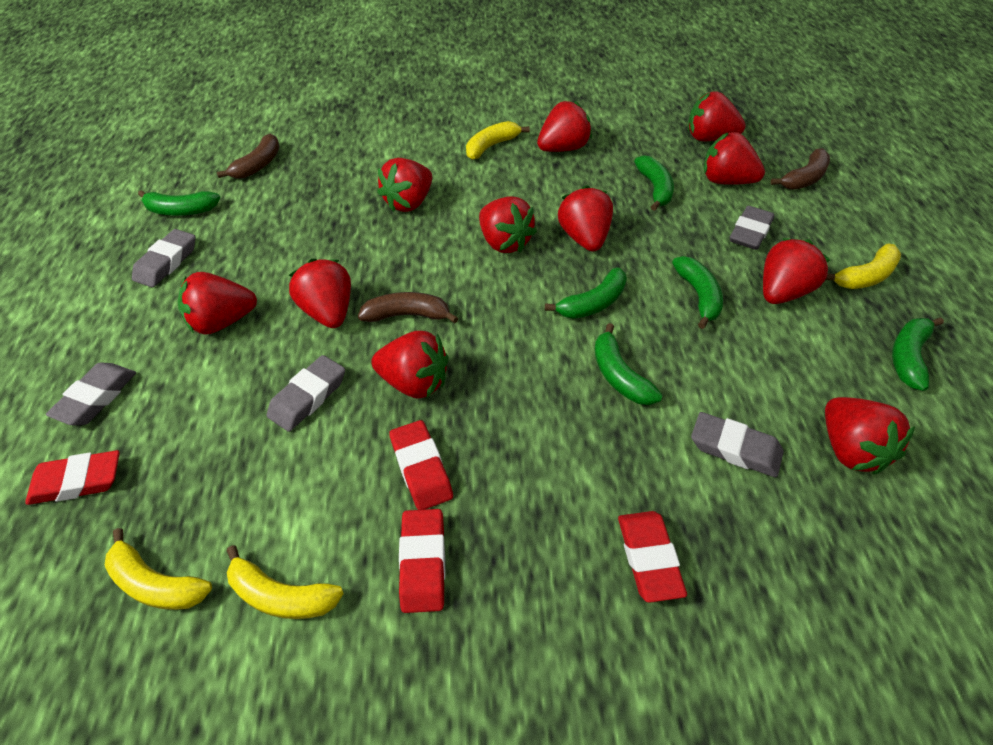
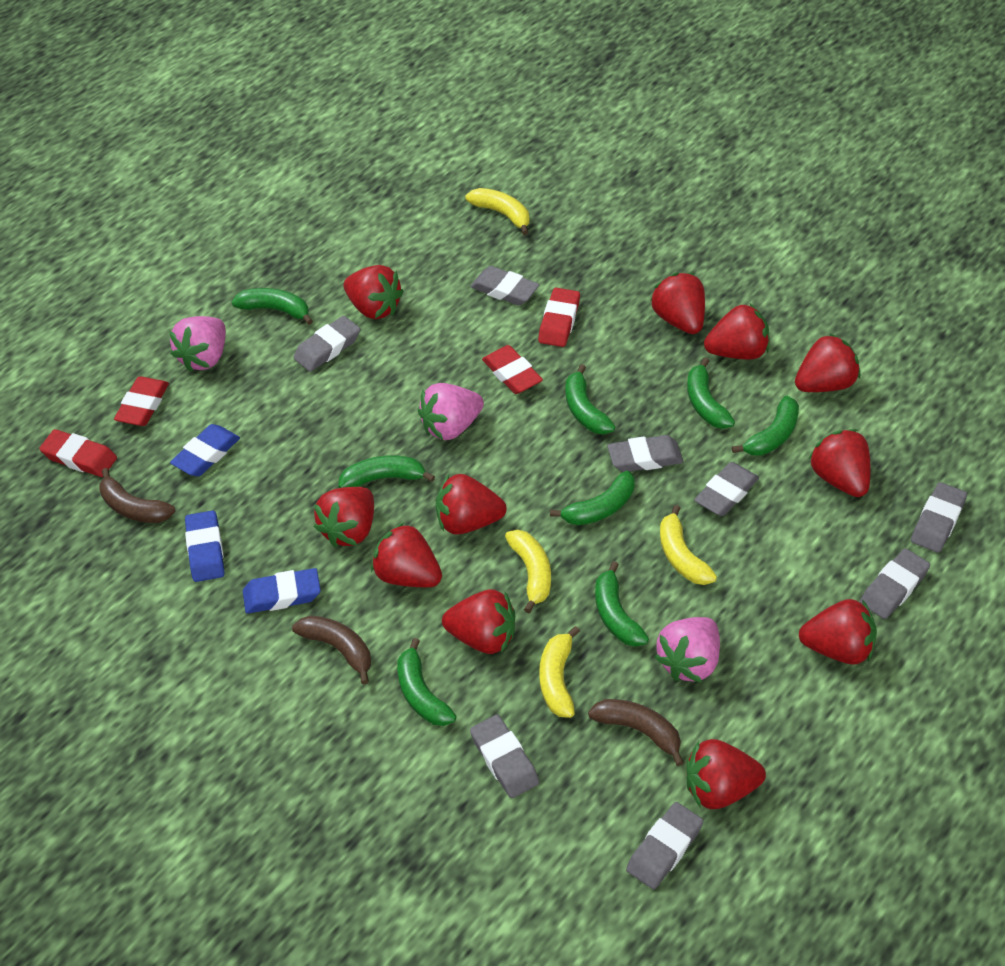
blue eraser: none = 0 -> [170,424,240,477] [185,510,224,582] [243,568,321,614] = 3
green banana: [138,190,221,216] [545,267,627,319] [595,323,663,405] [634,155,674,211] [672,256,723,329] [892,317,944,391] = 6 -> [232,288,313,325] [338,455,435,488] [397,638,456,726] [550,471,635,525] [566,364,615,434] [595,561,649,647] [687,358,735,429] [732,395,799,455] = 8
grey eraser: [46,362,136,425] [132,229,195,287] [267,355,345,432] [691,412,784,478] [730,206,775,250] = 5 -> [293,316,360,372] [470,266,539,306] [470,715,539,798] [607,435,683,472] [626,802,703,889] [694,462,759,516] [860,548,930,619] [911,482,967,553] = 8
pink strawberry: none = 0 -> [169,316,226,372] [418,383,484,440] [654,617,720,682] = 3

